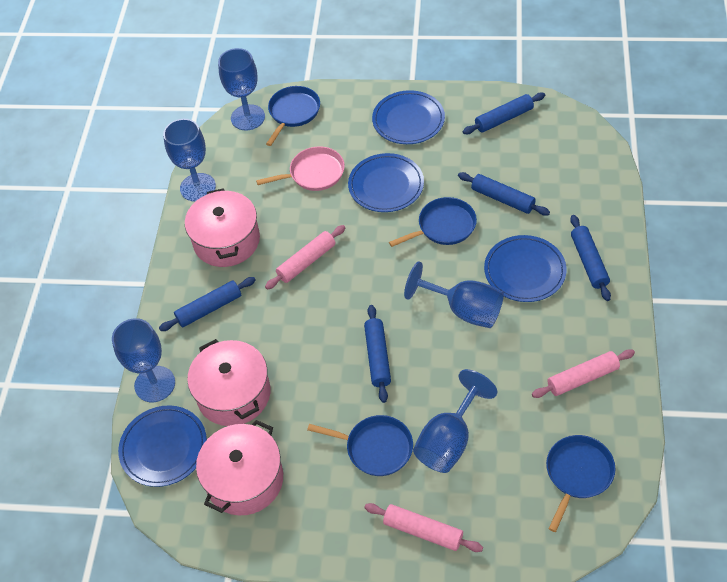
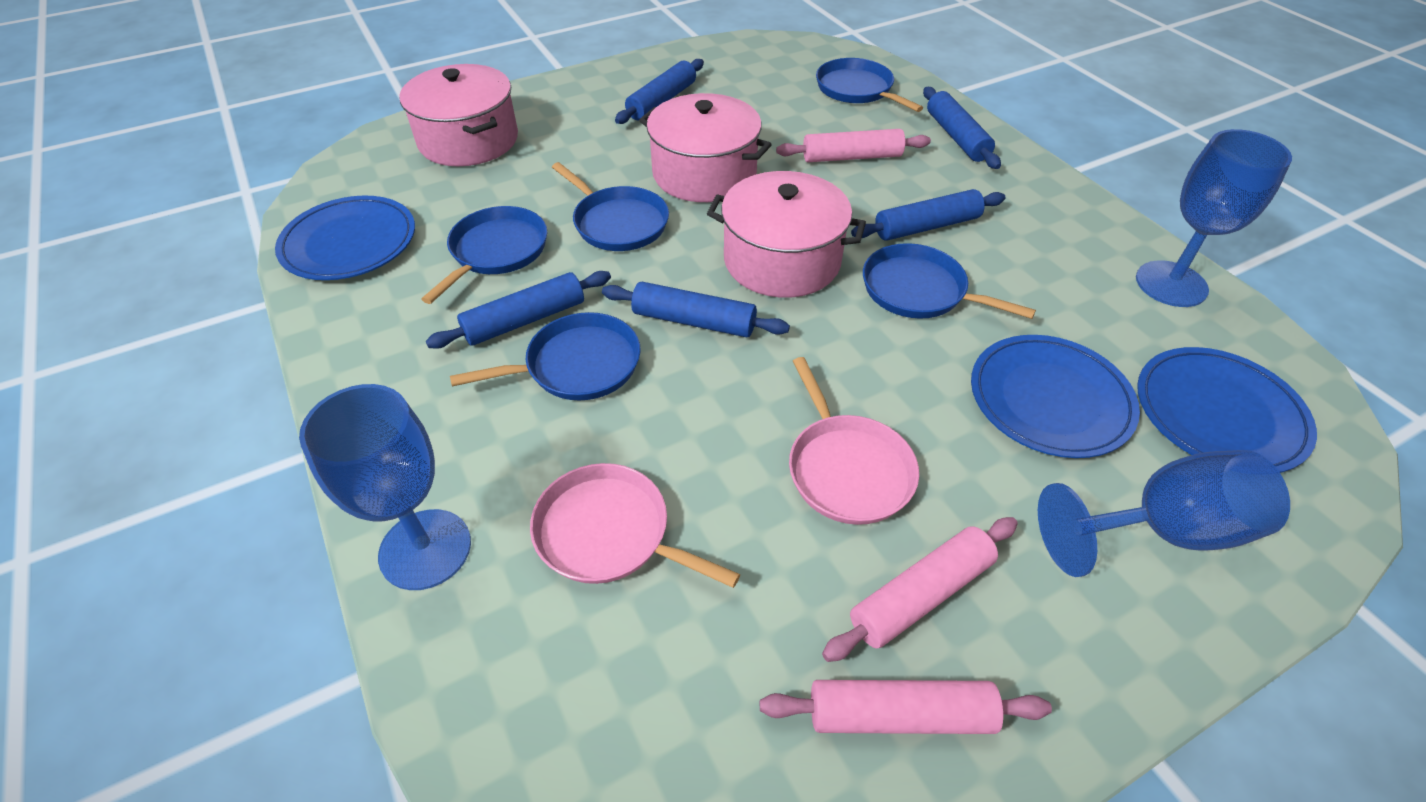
blue goblet: [112,318,175,402] [163,119,216,202] [218,48,265,131] [404,261,504,328] [413,369,497,473] = 5 -> [299,384,471,590] [1038,450,1290,577] [1136,129,1292,307] = 3
blue pan: [266,86,320,146] [307,415,413,476] [389,197,477,247] [546,435,615,532] = 4 -> [421,206,547,304] [450,312,641,400] [552,162,669,251] [816,58,923,112] [863,243,1036,319] = 5
blue plate: [118,405,207,487] [348,153,424,212] [372,90,445,144] [484,235,567,302] = 4 -> [275,196,415,280] [971,335,1140,458] [1137,347,1317,473] = 3
pink pan: [256,146,345,191] = 1 -> [530,463,740,588] [789,357,919,525] = 2

